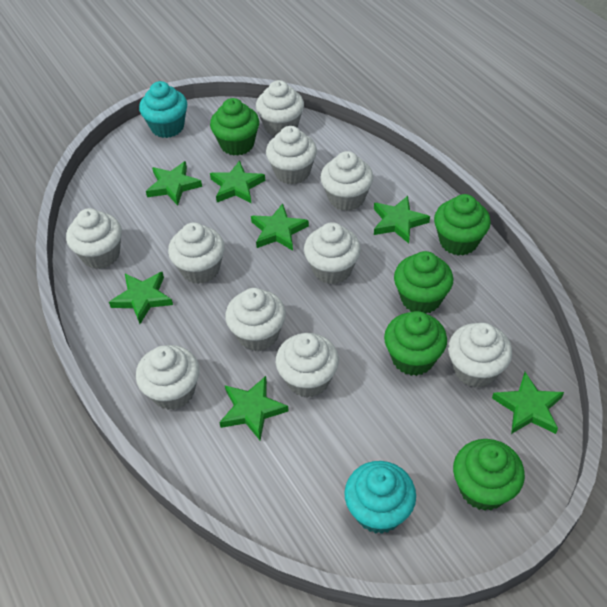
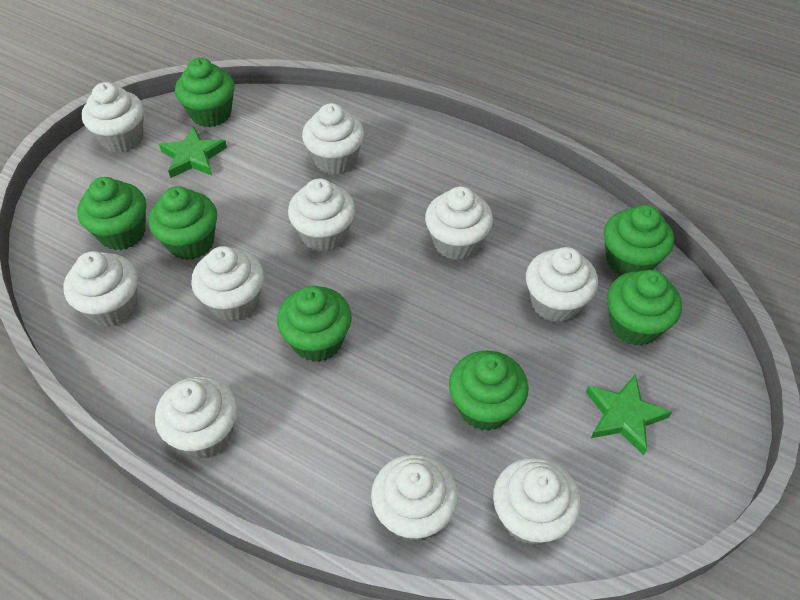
green cupcake: [210,98,259,156] [384,311,447,376] [394,251,453,314] [434,194,491,256] [453,439,525,511] = 5 -> [77,177,146,250] [149,186,217,260] [175,58,235,127] [277,286,352,362] [449,351,529,431] [604,205,674,276] [607,270,682,346] = 7
green star: [109,272,173,324] [146,161,202,206] [210,160,265,204] [219,376,289,440] [251,203,309,251] [374,196,430,244] [492,372,564,434] = 7 -> [159,126,227,178] [586,374,672,455] = 2
turquoise cupcake: [139,81,187,138] [344,461,416,534] = 2 -> none = 0

